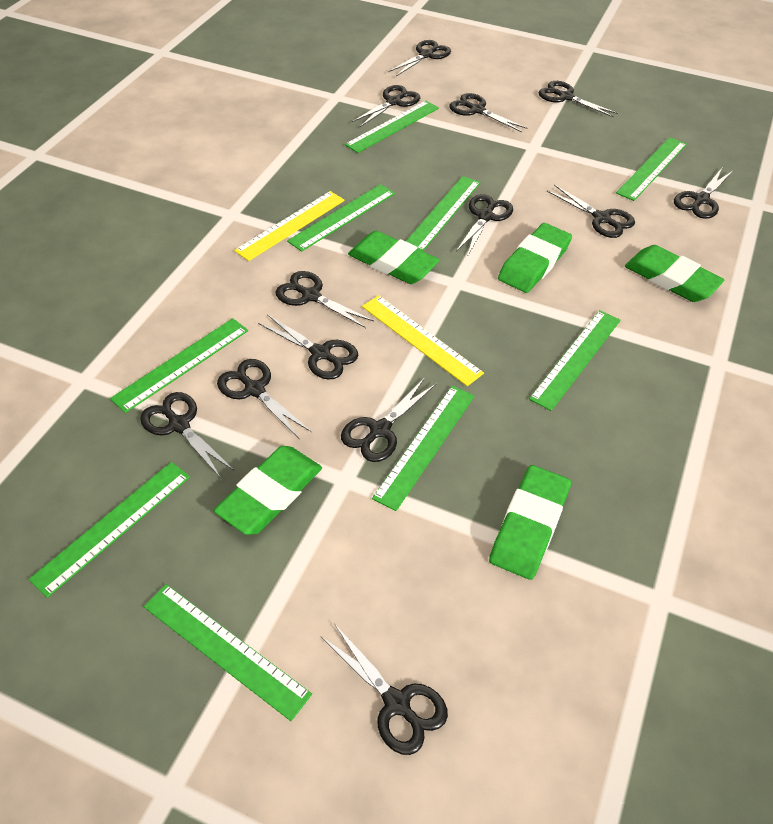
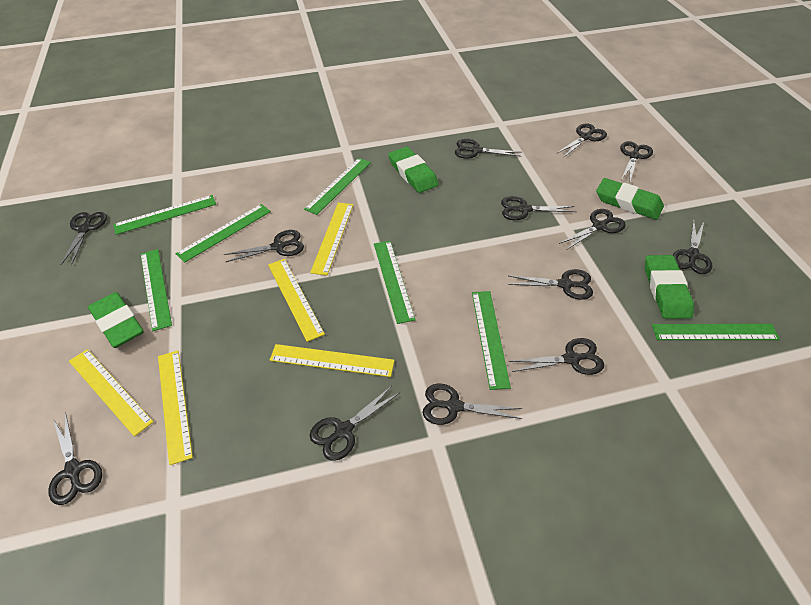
green eraser: [214,446,322,535] [348,231,439,284] [489,465,571,580] [498,223,572,293] [625,245,724,302] = 5 -> [88,292,144,348] [388,147,439,193] [596,178,664,220] [645,255,694,319] = 4
green ruler: [28,462,190,598] [110,318,248,413] [144,584,312,721] [287,184,395,252] [345,101,439,153] [372,386,474,511] [406,176,480,251] [529,310,621,411] [616,137,687,201] = 9 -> [113,195,216,235] [141,249,172,331] [175,204,271,263] [304,158,371,215] [374,241,416,324] [472,291,511,390] [652,324,780,340] = 7
yellow ruler: [234,191,345,261] [362,295,484,386] = 2 -> [69,349,154,437] [158,351,193,465] [268,259,325,342] [270,344,395,377] [310,203,353,275] = 5

